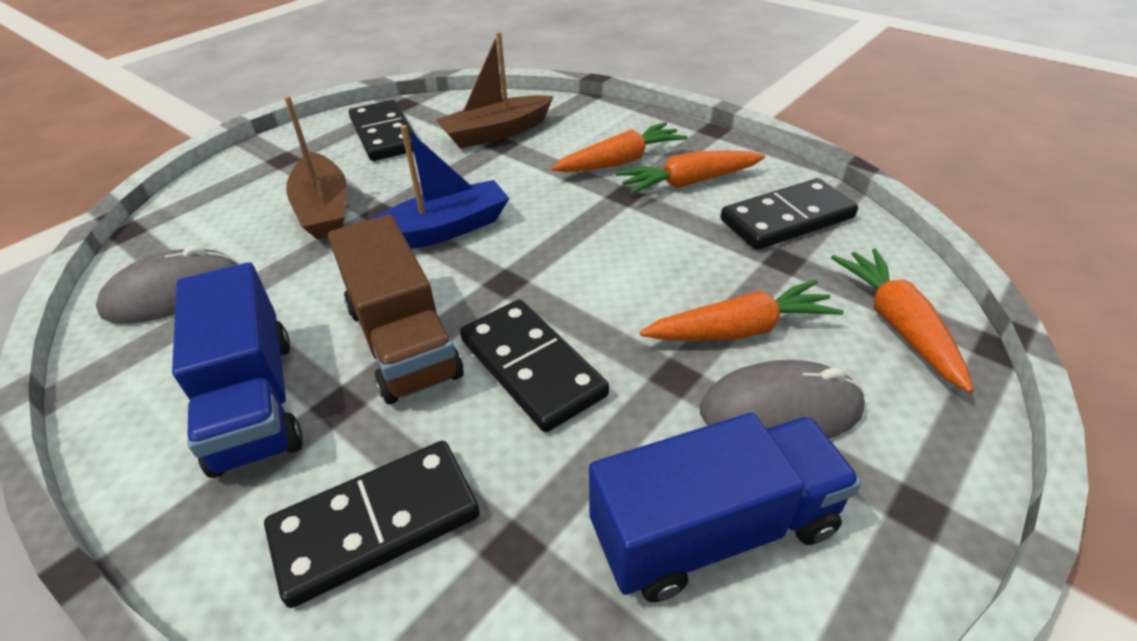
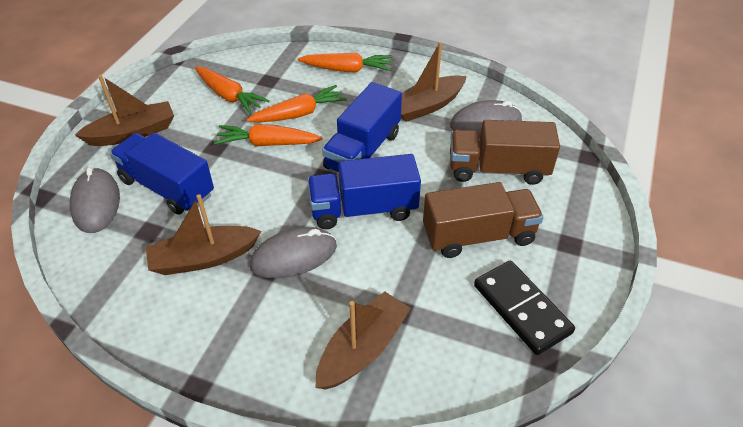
black domino: [264,441,480,608] [349,100,418,161] [460,299,609,432] [721,178,858,250] = 4 -> [474,261,575,355] = 1
blue boat: [370,125,509,249] = 1 -> none = 0
blue truck: [172,262,303,478] [589,413,862,602] = 2 -> [110,133,214,215] [308,154,421,229] [322,82,402,172] = 3
brown boat: [284,96,347,240] [436,32,554,148] = 2 -> [75,75,174,146] [146,194,261,275] [316,292,411,389] [401,42,467,122] = 4
brown truck: [328,215,464,404] = 1 -> [423,182,544,258] [450,120,560,185] = 2
grey mouse: [96,245,239,324] [700,360,865,439] = 2 -> [70,167,120,233] [250,227,337,278] [450,100,522,137] = 3

